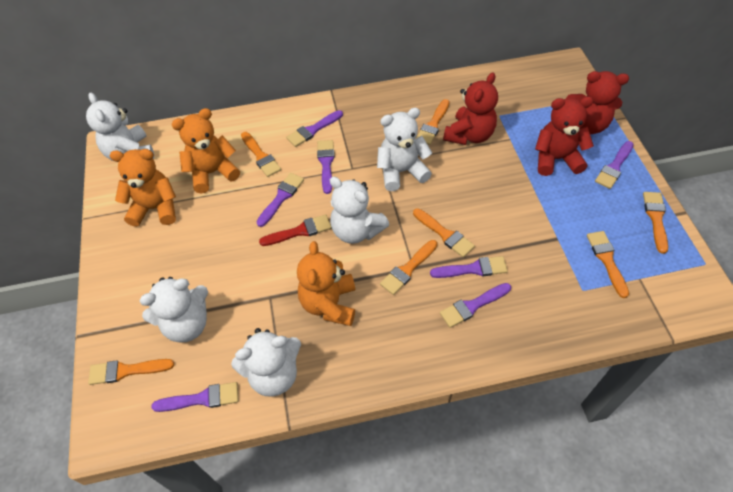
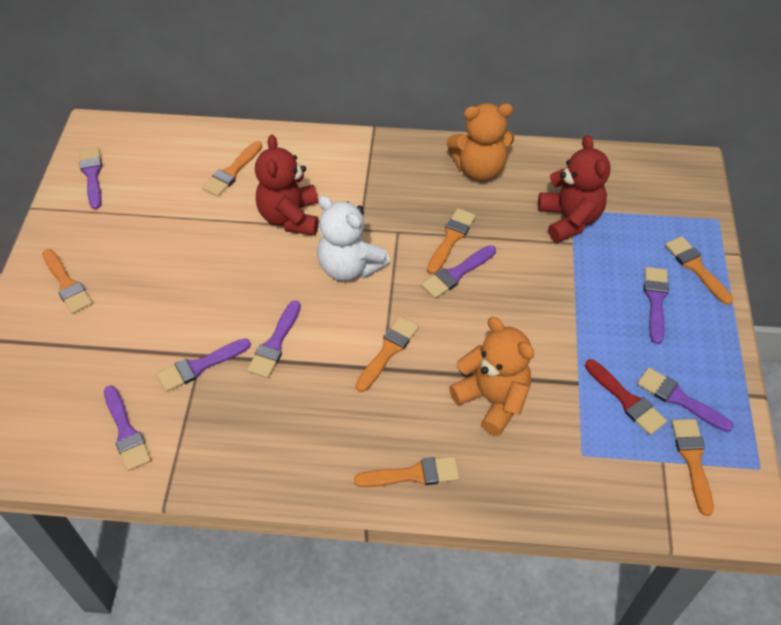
orange teddy bear: [110,149,176,227] [171,108,240,193] [297,241,355,326] = 3 -> [447,103,514,181] [449,317,534,436] = 2
red teddy bear: [443,72,498,145] [535,97,594,176] [566,71,629,134] = 3 -> [255,135,319,236] [538,135,611,243] = 2
white teddy bear: [86,93,154,161] [139,277,208,342] [231,328,301,397] [330,177,389,244] [377,108,432,191] = 5 -> [317,196,390,281] = 1

